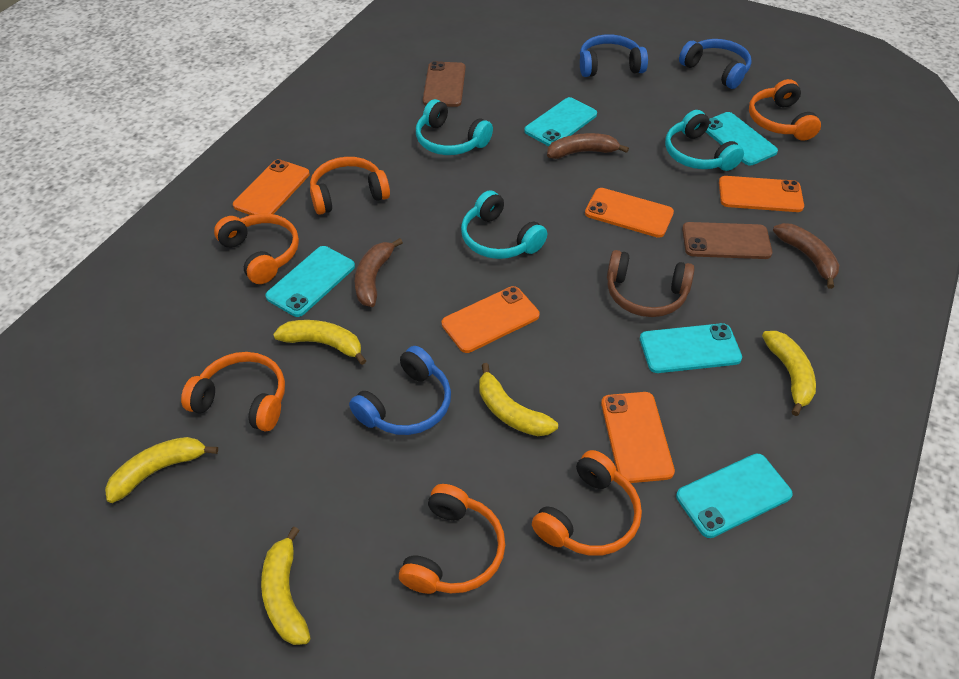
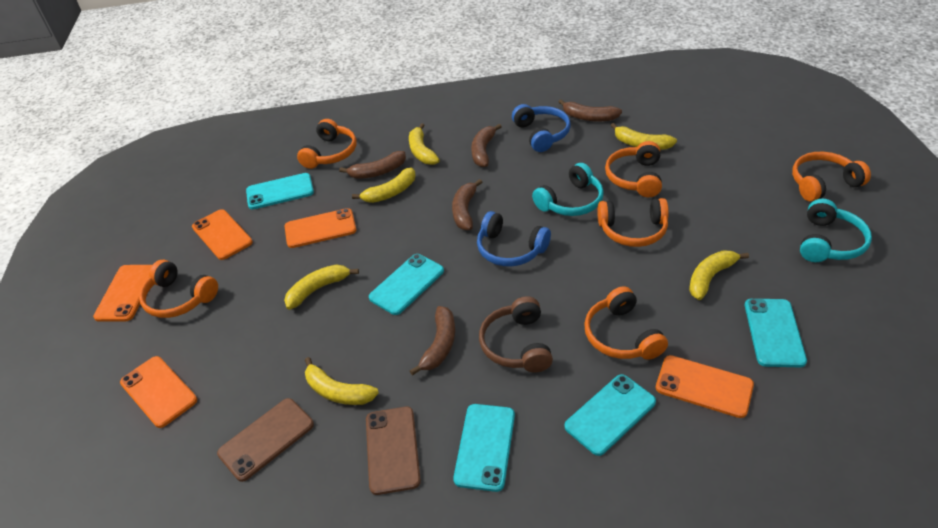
blue headphones: [349,346,451,435] [580,34,648,77] [679,39,752,89] = 3 -> [477,211,551,266] [512,104,571,152] = 2
brown banana: [355,238,403,307] [547,133,629,159] [773,223,839,289] = 3 -> [339,151,406,179] [410,306,455,375] [452,179,482,230] [471,124,502,167] [559,99,622,122] = 5
turquoise headphones: [416,99,493,155] [461,190,547,259] [665,110,744,171] = 3 -> [532,163,604,216] [800,199,872,262] = 2
yellow banana: [105,437,218,503] [261,527,311,645] [273,320,366,365] [480,363,558,436] [762,331,816,416] = 5 -> [284,265,359,310] [305,357,379,405] [352,167,416,203] [409,123,440,165] [611,123,677,150] [689,250,749,300] = 6

